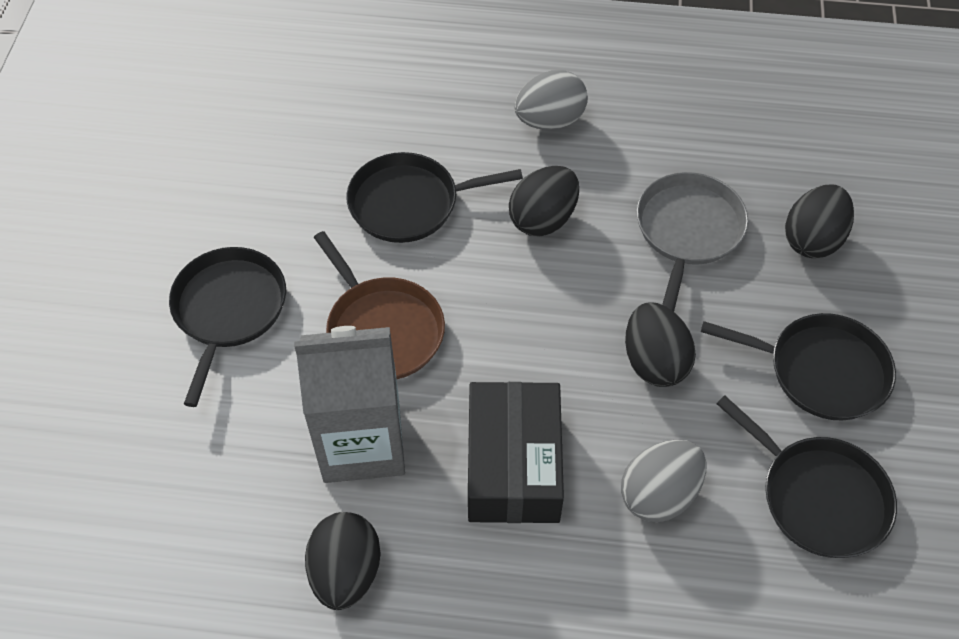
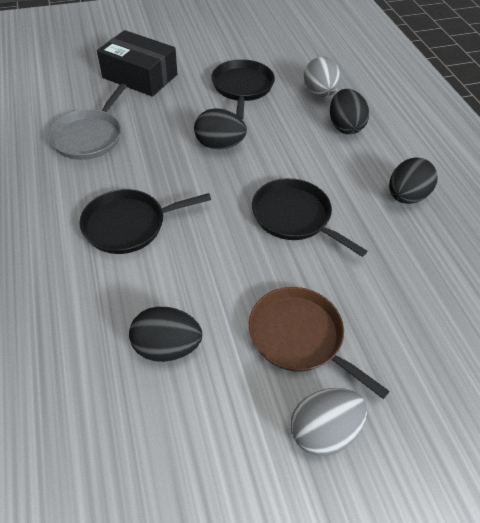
black pan: [169,247,286,407] [346,152,523,243] [701,313,896,421] [716,396,897,558] = 4 -> [79,189,211,254] [211,59,275,120] [252,178,367,257] = 3
grey carton: [294,326,405,483] = 1 -> none = 0

